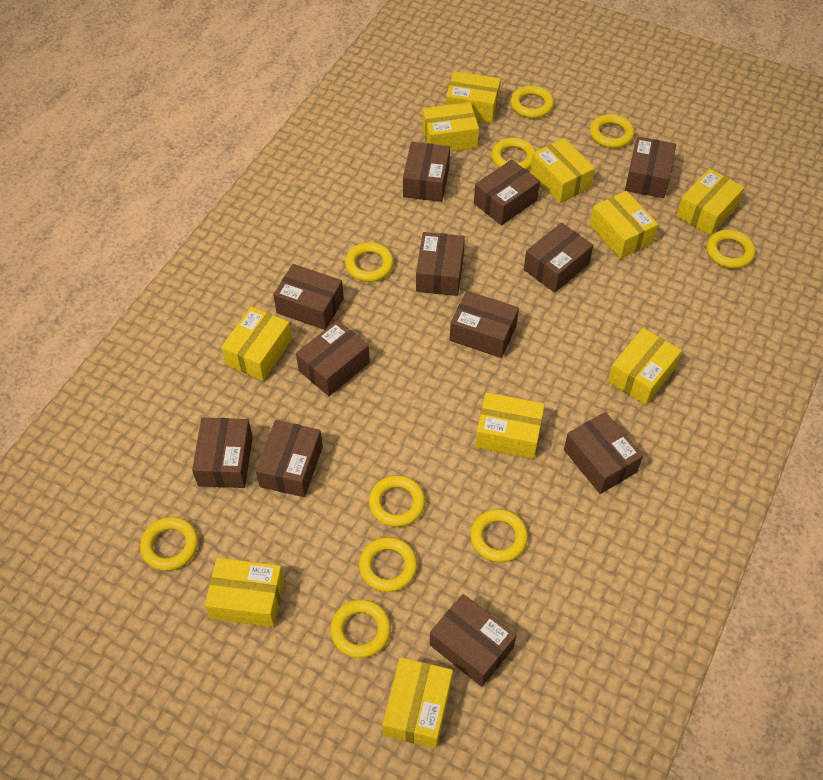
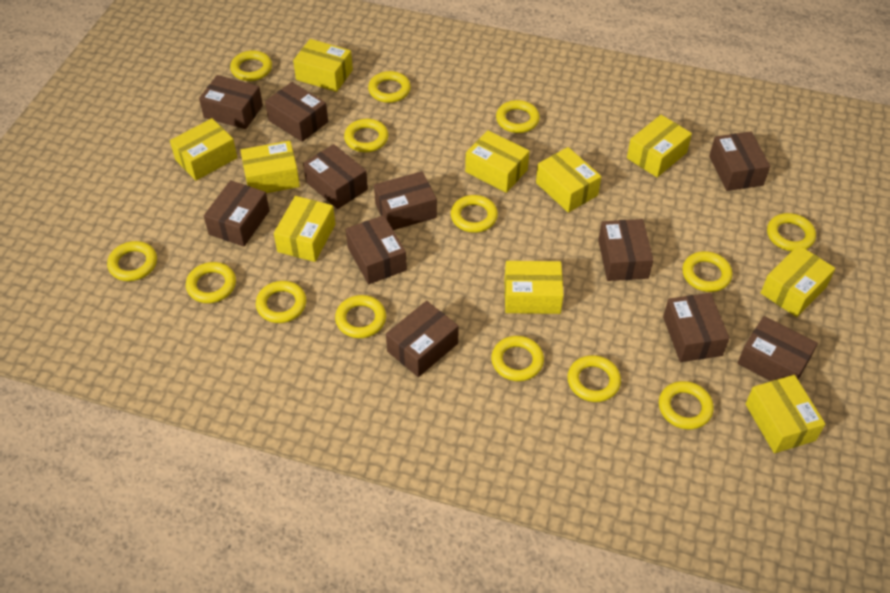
brown box: [192,417,253,488] [256,420,323,497] [273,264,344,330] [296,320,370,396] [403,142,450,202] [416,232,465,296] [430,594,516,687] [450,291,519,358] [474,159,540,225] [524,223,593,293] [564,412,643,494] [625,137,676,198] = 12 -> [199,75,263,129] [204,180,270,247] [265,82,328,142] [303,144,368,209] [346,215,407,284] [374,171,437,230] [386,301,459,377] [598,219,653,281] [663,293,729,362] [709,132,770,191] [738,316,818,381] = 11
yellow ring: [140,517,198,571] [330,599,391,658] [345,242,394,282] [359,537,417,592] [369,475,425,527] [470,509,528,562] [492,138,536,170] [511,85,554,118] [590,114,634,148] [706,229,755,269] = 10 -> [107,241,157,281] [186,262,236,303] [230,50,272,81] [256,281,306,323] [335,295,386,338] [344,119,389,152] [368,71,411,103] [451,195,498,233] [491,336,544,381] [496,100,540,133] [567,355,621,402] [659,381,714,429] [682,251,732,292] [767,213,816,252] = 14

